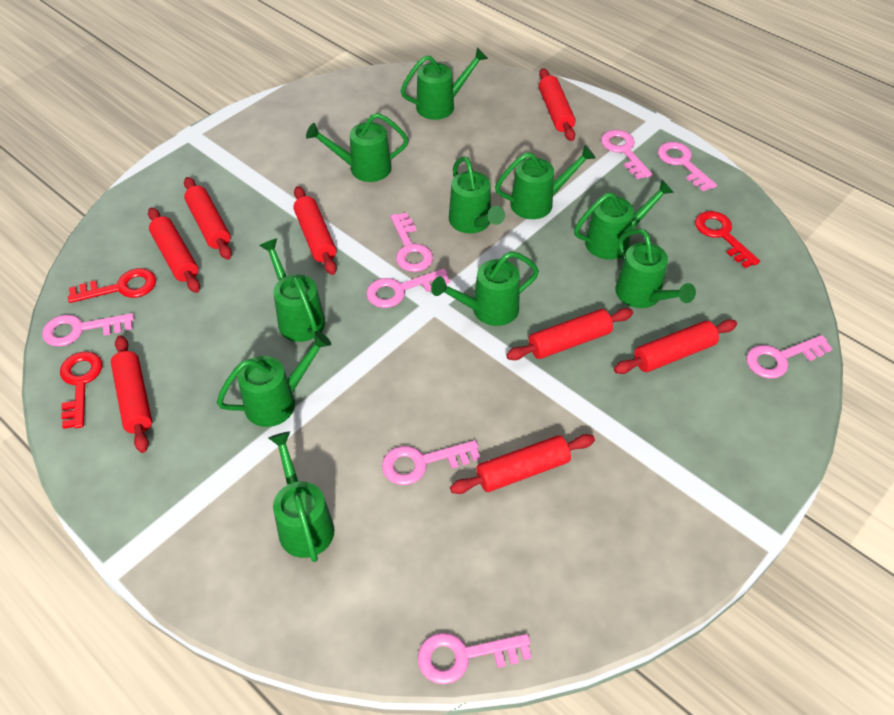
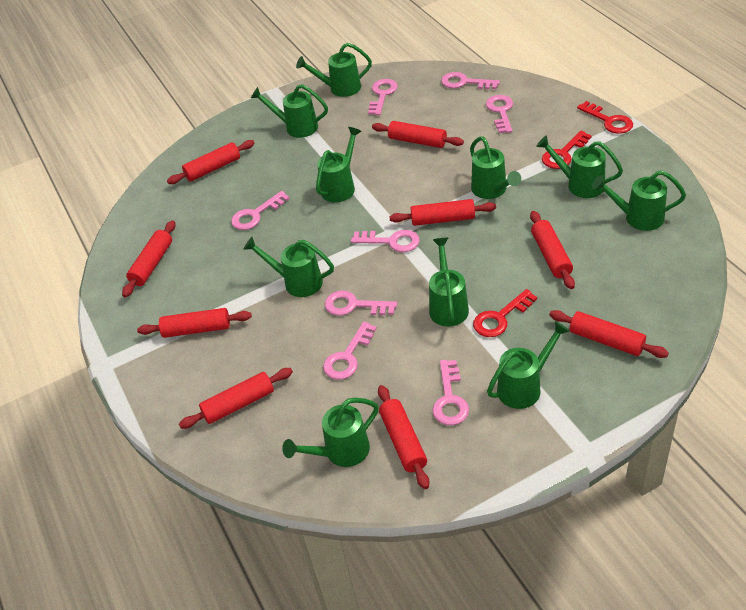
red rolling pin: [111,335,152,453] [148,207,200,293] [184,177,232,260] [293,186,337,275] [450,434,595,494] [506,308,633,360] [539,68,576,141] [614,319,737,374] = 8 -> [122,220,175,297] [137,308,252,338] [167,140,255,184] [179,368,293,429] [372,121,464,148] [378,385,430,489] [389,199,496,226] [530,211,575,289] [549,310,669,358] = 9

